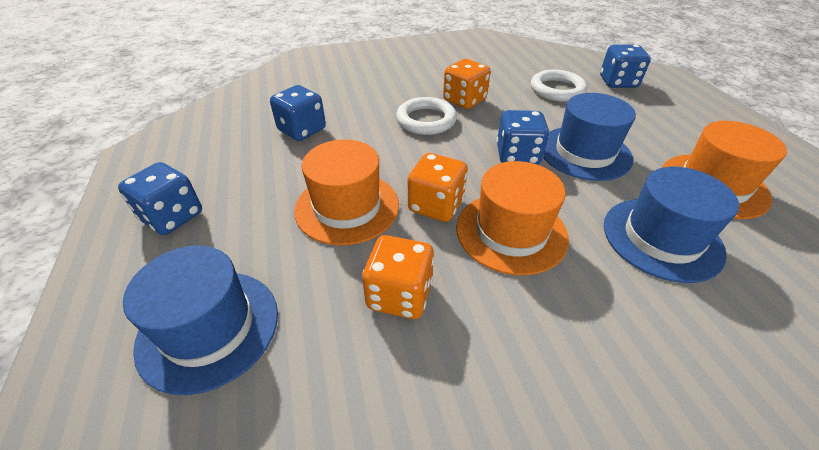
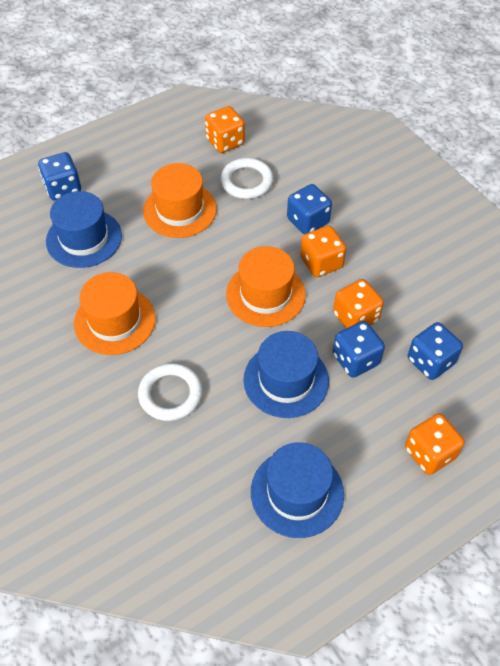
orange dice: [362,235,434,319] [408,153,468,222] [443,59,491,109] = 3 -> [205,106,245,153] [300,226,346,277] [333,279,384,328] [405,413,465,475] = 4

